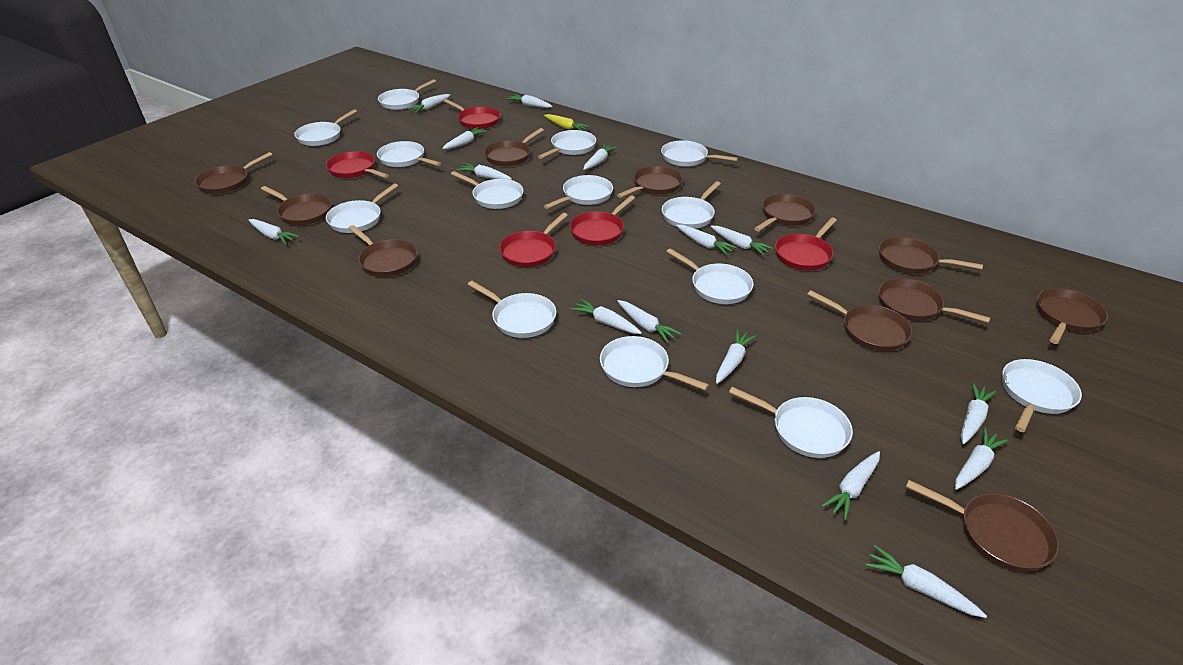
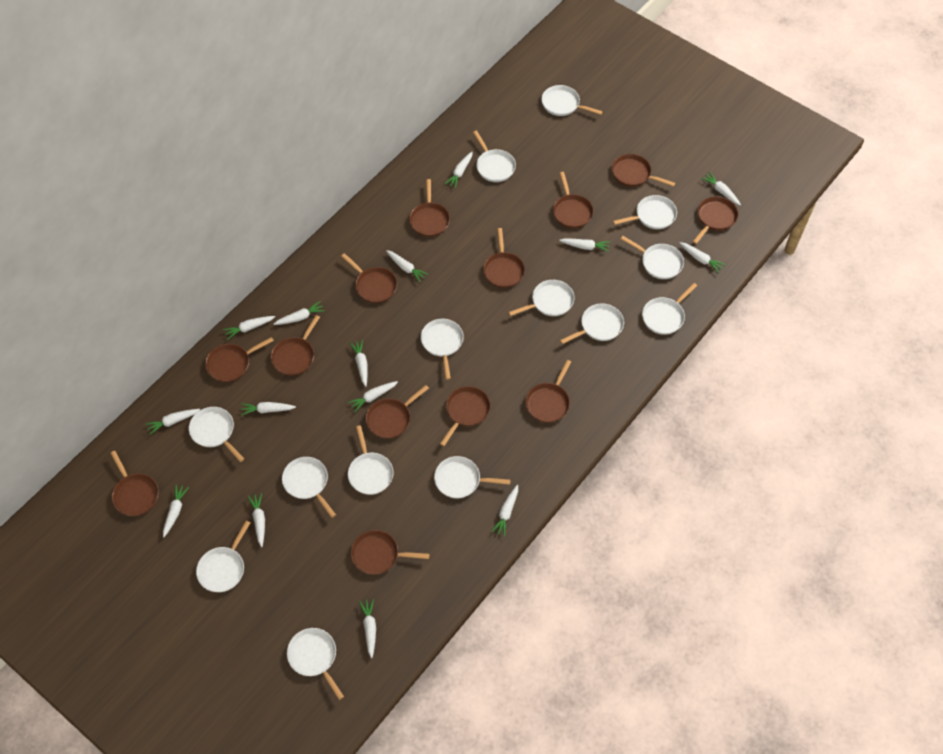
brown pan: [194,152,273,194] [261,186,332,225] [348,225,417,277] [484,128,544,166] [617,166,683,198] [754,194,816,231] [807,290,913,351] [879,237,983,274] [879,278,990,323] [906,480,1059,571] [1037,288,1108,344] = 11 -> [110,451,159,516] [205,337,274,382] [271,315,320,376] [341,253,397,303] [351,530,430,575] [366,385,429,439] [409,179,450,237] [440,386,491,446] [483,228,525,288] [526,360,571,423] [553,172,593,228] [612,154,675,187] [693,196,738,244] = 13
red pan: [326,151,389,178] [444,99,501,129] [499,213,568,267] [570,195,635,245] [775,218,837,271] = 5 -> none = 0
yellow carrot: [544,114,590,131] = 1 -> none = 0

